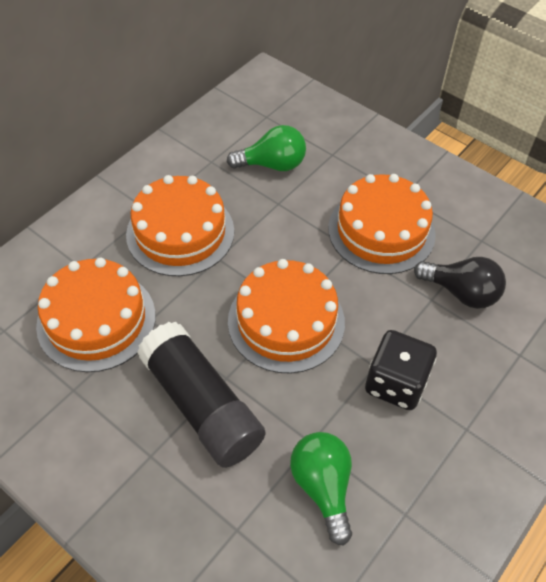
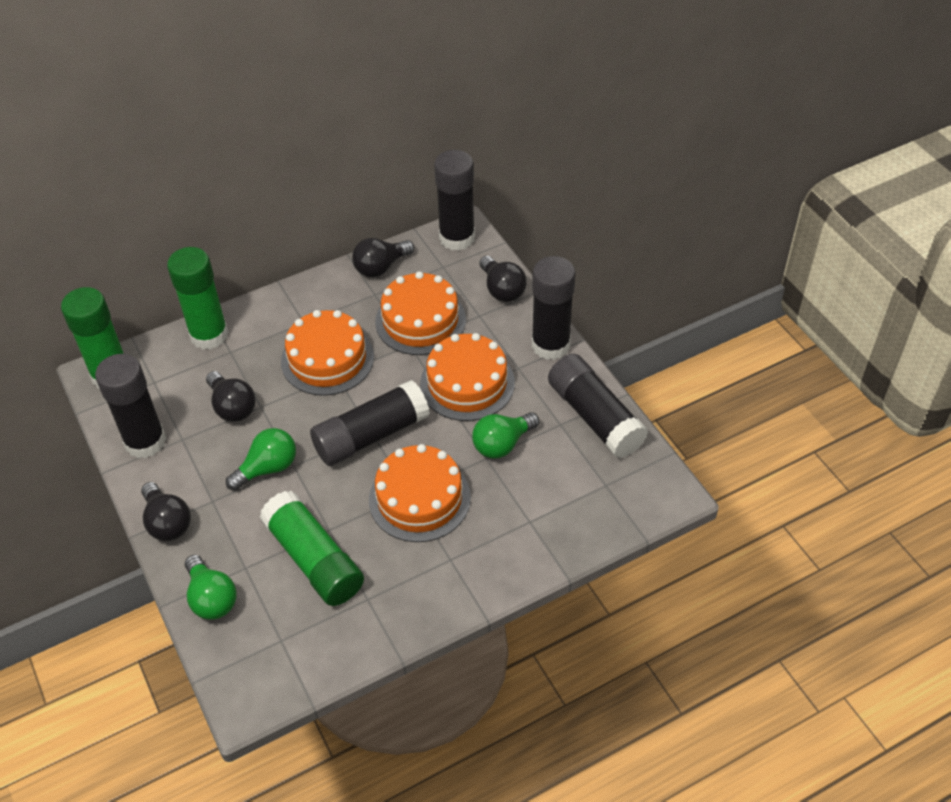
black dice: [365,330,437,410] = 1 -> none = 0
black glue stick: [137,322,265,468] = 1 -> [95,354,166,458] [310,380,430,466] [434,150,475,251] [532,256,576,360] [548,354,648,458] = 5
black light bulb: [414,257,506,309] = 1 -> [141,482,191,541] [206,371,256,422] [352,238,414,277] [479,256,527,302] = 4
green glue stick: none = 0 -> [61,287,124,389] [167,247,229,349] [260,491,364,606] = 3
green light bulb: [227,125,306,171] [290,432,352,546] = 2 -> [185,555,237,620] [226,428,296,491] [472,412,539,459] = 3

